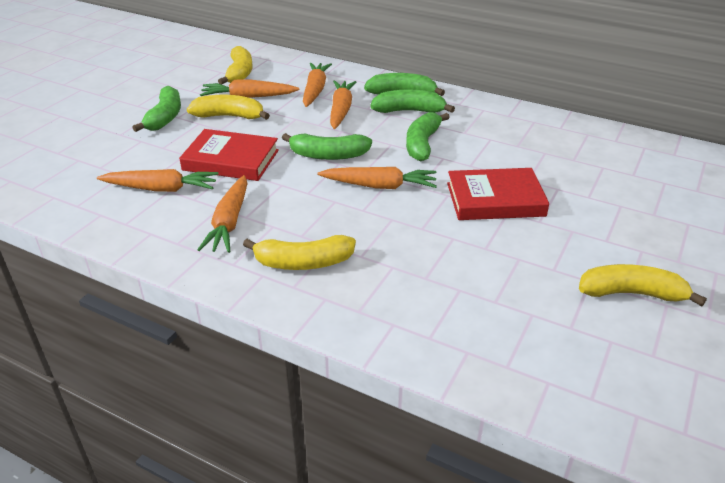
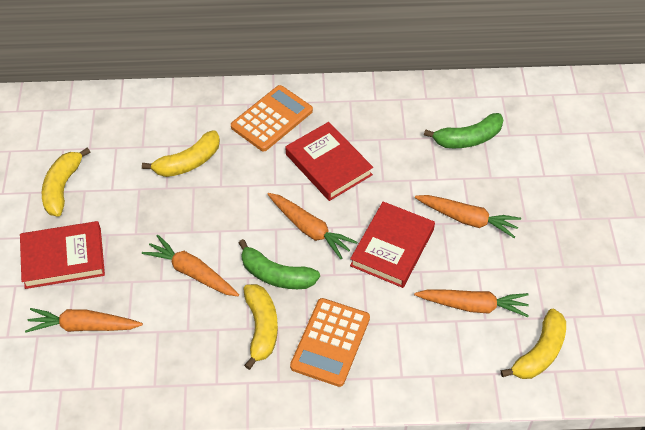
green banana: [132,86,181,132] [282,133,372,160] [364,73,445,96] [370,89,455,113] [406,112,450,161] = 5 -> [239,239,320,289] [424,113,503,148] = 2
orange calculator: none = 0 -> [231,85,313,151] [290,298,370,387] = 2
orange carrot: [97,169,218,192] [197,175,248,253] [200,79,299,98] [303,63,332,107] [317,167,437,189] [330,80,356,129] = 6 -> [25,308,143,332] [142,235,239,296] [267,193,357,259] [414,289,529,317] [415,195,521,238] = 5
red book: [179,129,279,181] [447,168,549,220] = 2 -> [20,221,105,289] [286,122,373,201] [350,201,435,288] = 3

